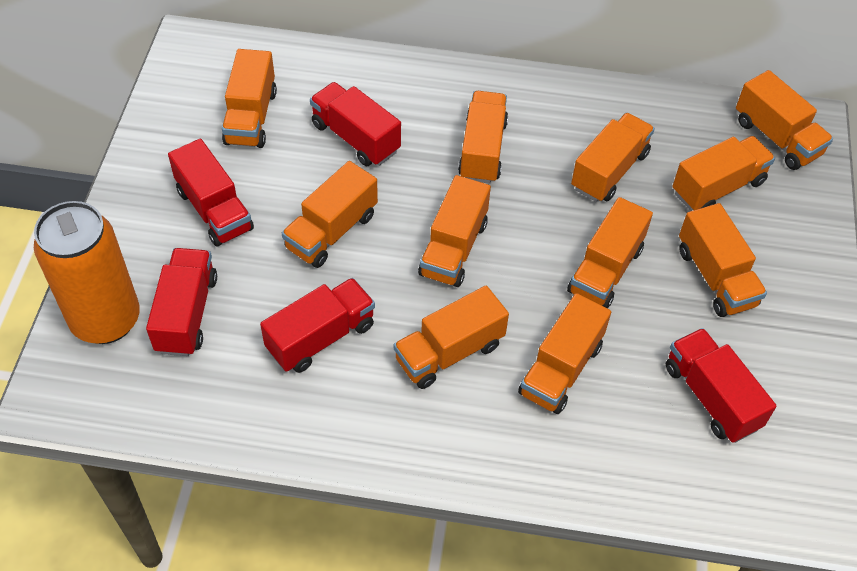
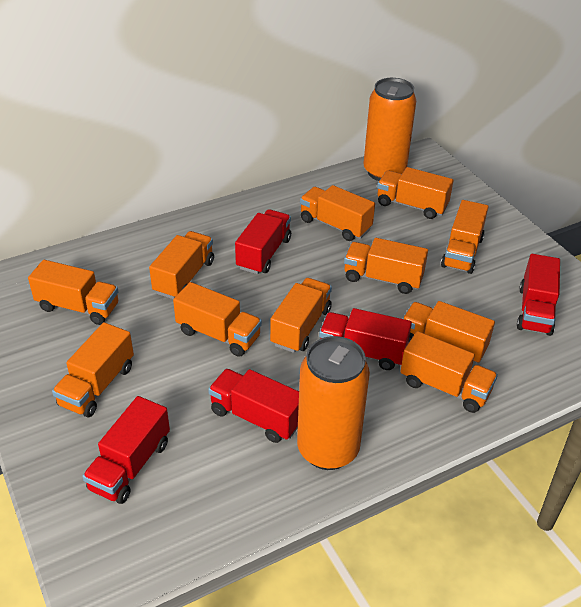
orange can: [34,201,140,344] = 1 -> [297,336,370,470] [363,78,416,181] = 2

